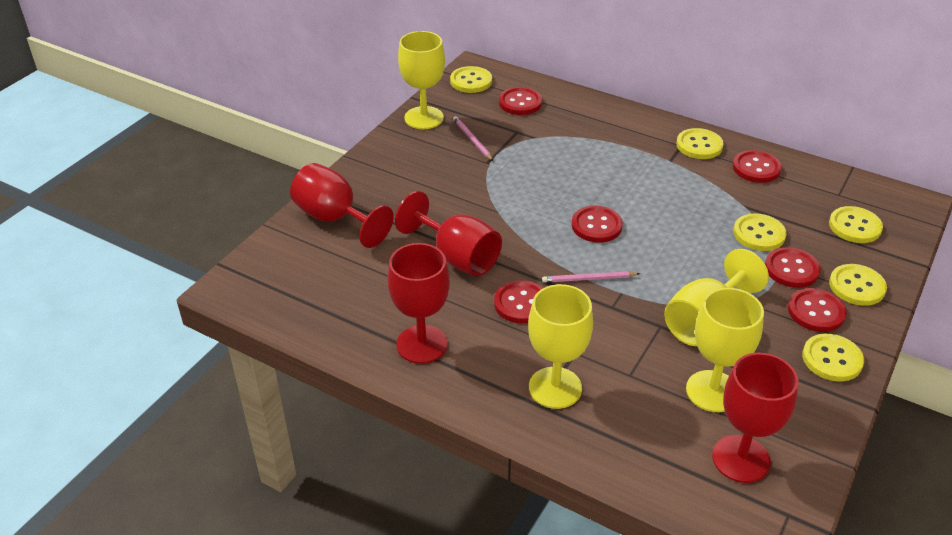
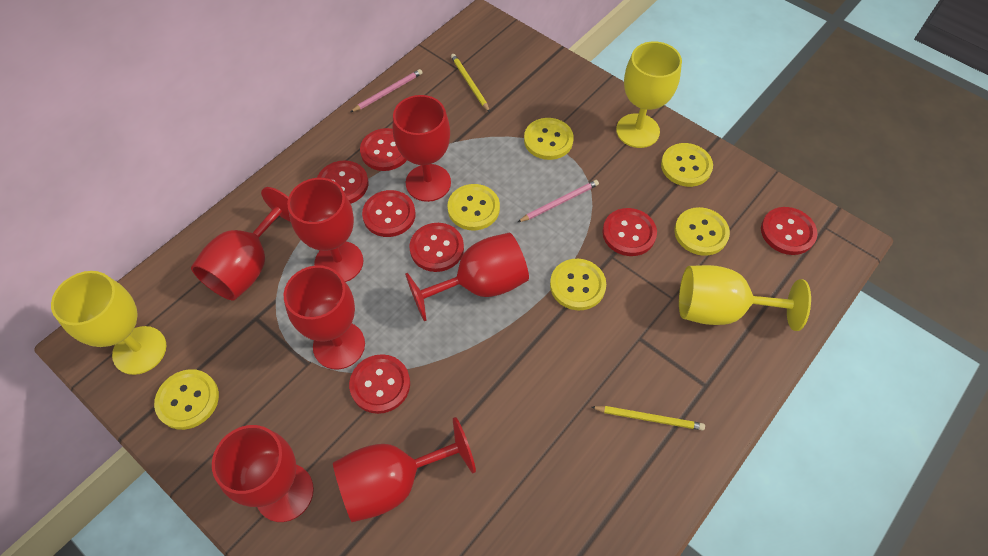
red button: [494,280,543,323] [499,87,542,115] [572,206,623,243] [733,150,782,183] [765,247,821,288] [788,288,847,332] = 6 -> [317,160,368,204] [349,354,410,414] [360,128,407,171] [362,190,416,237] [410,223,464,272] [603,208,657,256] [761,207,818,255] = 7
red goblet: [290,163,394,248] [388,243,450,364] [395,191,502,276] [712,353,798,483] = 4 -> [191,187,290,300] [212,425,314,522] [284,265,365,369] [287,178,363,282] [333,417,476,522] [393,95,451,202] [405,233,529,321] = 7
yellow goblet: [398,31,445,129] [528,284,593,409] [664,249,769,346] [686,288,764,412] = 4 -> [51,271,166,375] [616,41,682,148] [679,265,811,331] = 3
yellow pencil: none = 0 -> [451,54,490,112] [591,406,705,430] = 2

